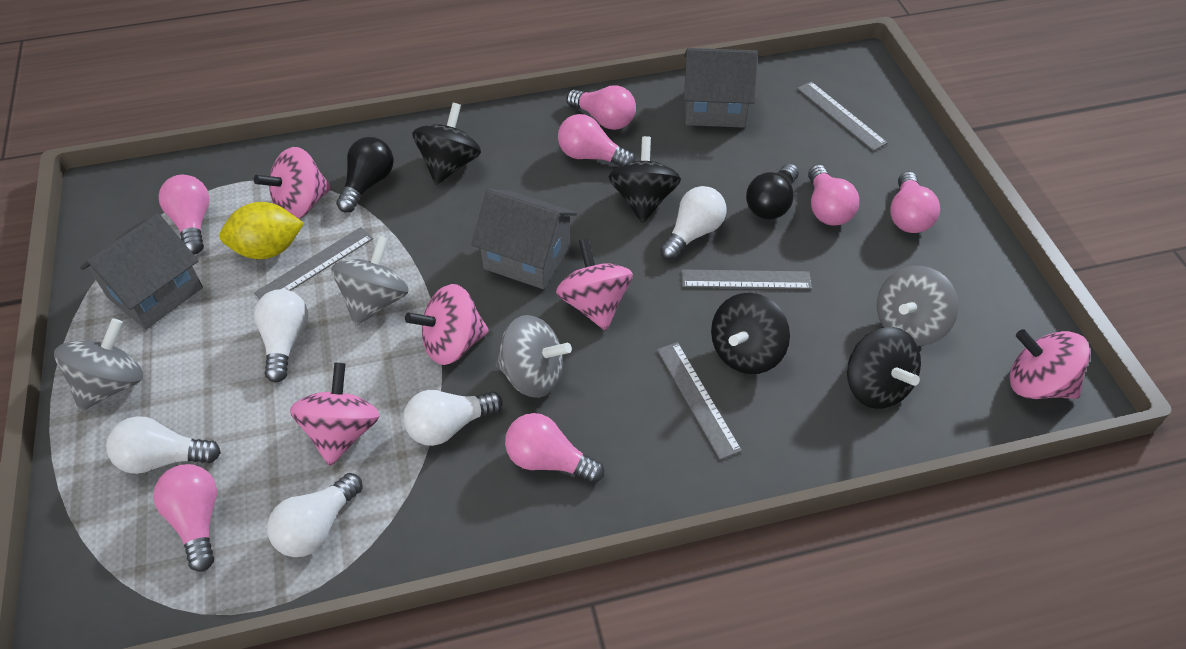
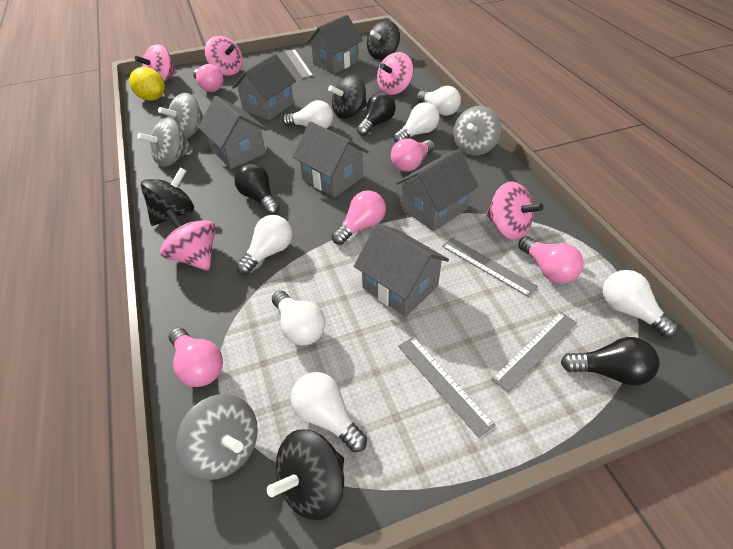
black light bulb: [336,137,394,213] [746,164,799,220] = 2 -> [234,163,280,215] [357,92,396,136] [561,337,659,386] = 3
grey house: [80,213,203,329] [471,189,577,289] [684,48,758,128] = 3 -> [198,96,268,169] [232,54,296,120] [293,121,369,197] [307,15,363,73] [354,223,449,317] [396,149,478,231] = 6
pink light bulb: [153,464,217,572] [159,175,210,254] [505,413,604,483] [558,114,635,166] [566,85,636,130] [808,165,859,225] [890,171,940,233] = 7 -> [169,327,223,387] [193,64,224,92] [332,190,386,245] [391,138,435,172] [518,236,583,284] = 5
white light bulb: [106,416,221,474] [254,289,308,382] [267,473,363,557] [403,390,503,446] [660,186,726,260] = 5 -> [236,215,292,275] [272,291,325,345] [282,100,333,129] [291,372,367,452] [394,102,440,143] [417,86,461,116] [603,270,678,337] = 7

